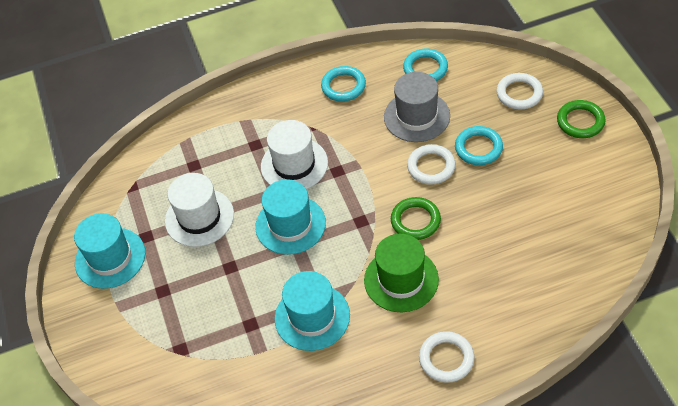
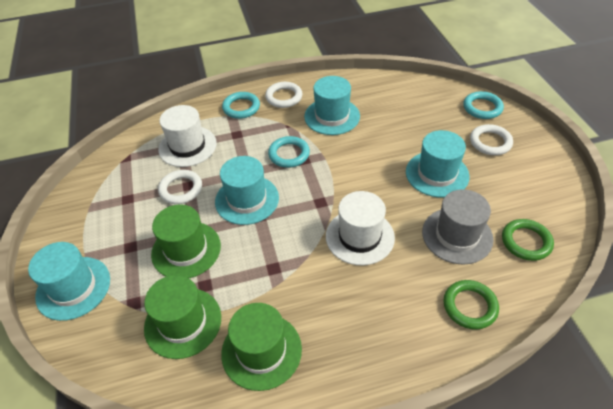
green hat: [364,234,439,312] = 1 -> [144,275,221,359] [151,205,221,278] [221,303,302,391] = 3
turquoise hat: [74,213,145,289] [255,179,326,255] [275,271,350,351] = 3 -> [28,242,110,321] [215,156,279,225] [304,76,360,135] [406,130,470,197] = 4

